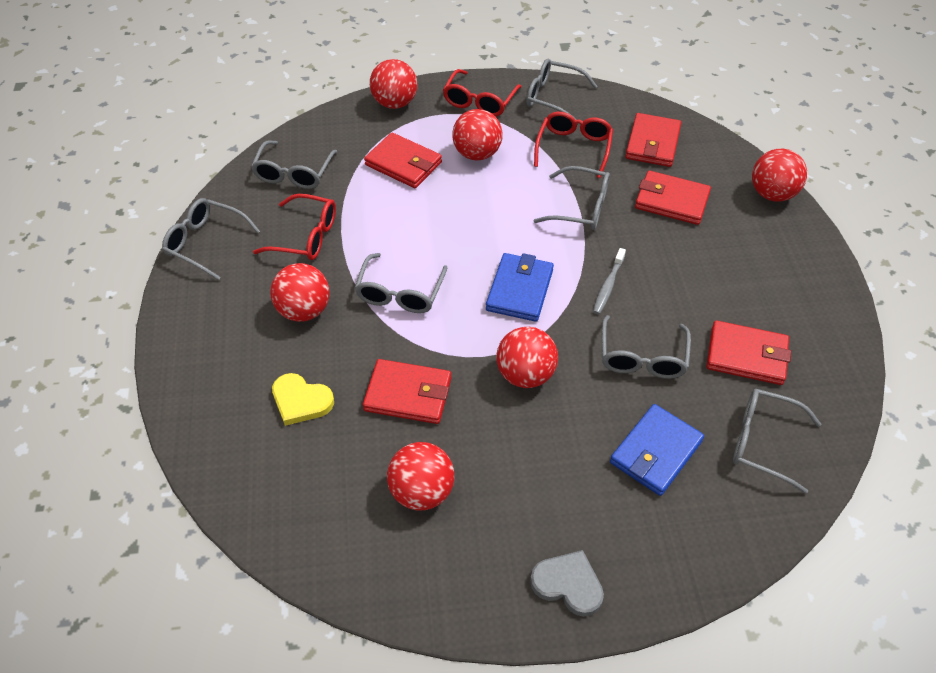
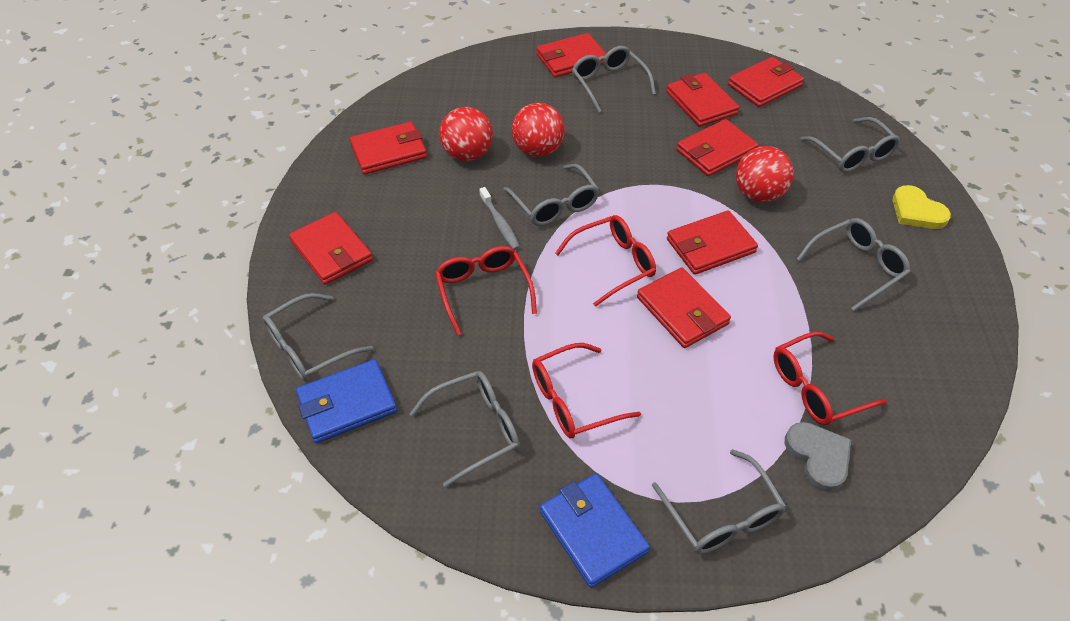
red ball: [270,263,330,322] [370,59,417,109] [387,442,454,510] [453,109,503,160] [496,327,558,388] [752,149,807,201] = 6 -> [439,107,493,161] [512,103,565,157] [736,146,793,203] = 3
red glasses: [253,194,336,260] [443,69,522,116] [534,112,613,178] = 3 -> [435,246,537,335] [532,343,641,438] [555,215,656,307] [773,331,887,425] = 4
red wallet: [363,359,451,424] [364,133,442,188] [625,113,681,167] [635,171,711,225] [707,320,791,385] = 5 -> [289,212,373,285] [350,122,427,175] [536,33,606,78] [637,268,731,348] [666,73,739,127] [667,210,758,275] [676,119,759,176] [728,57,804,107] = 8

